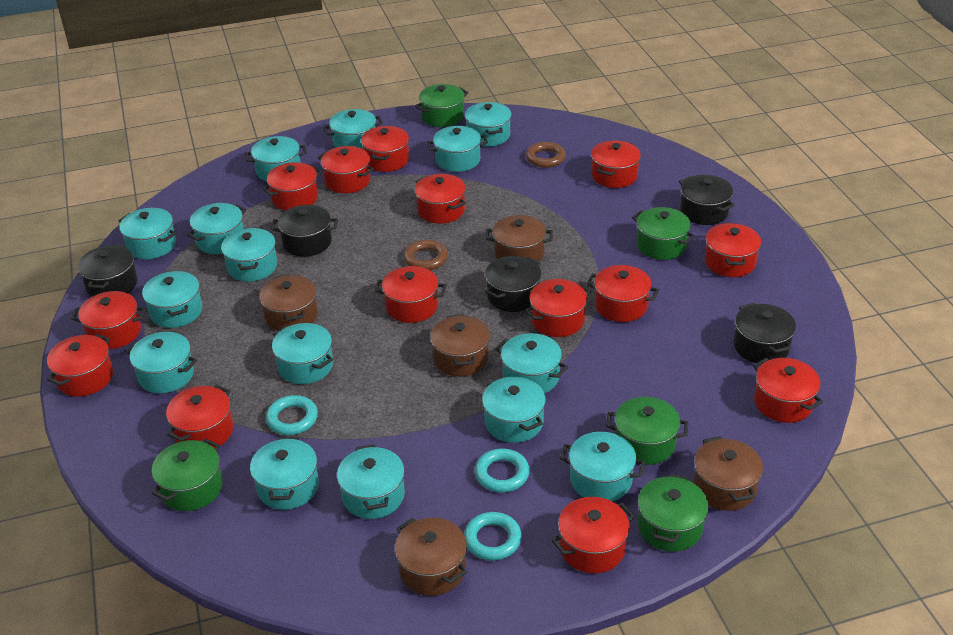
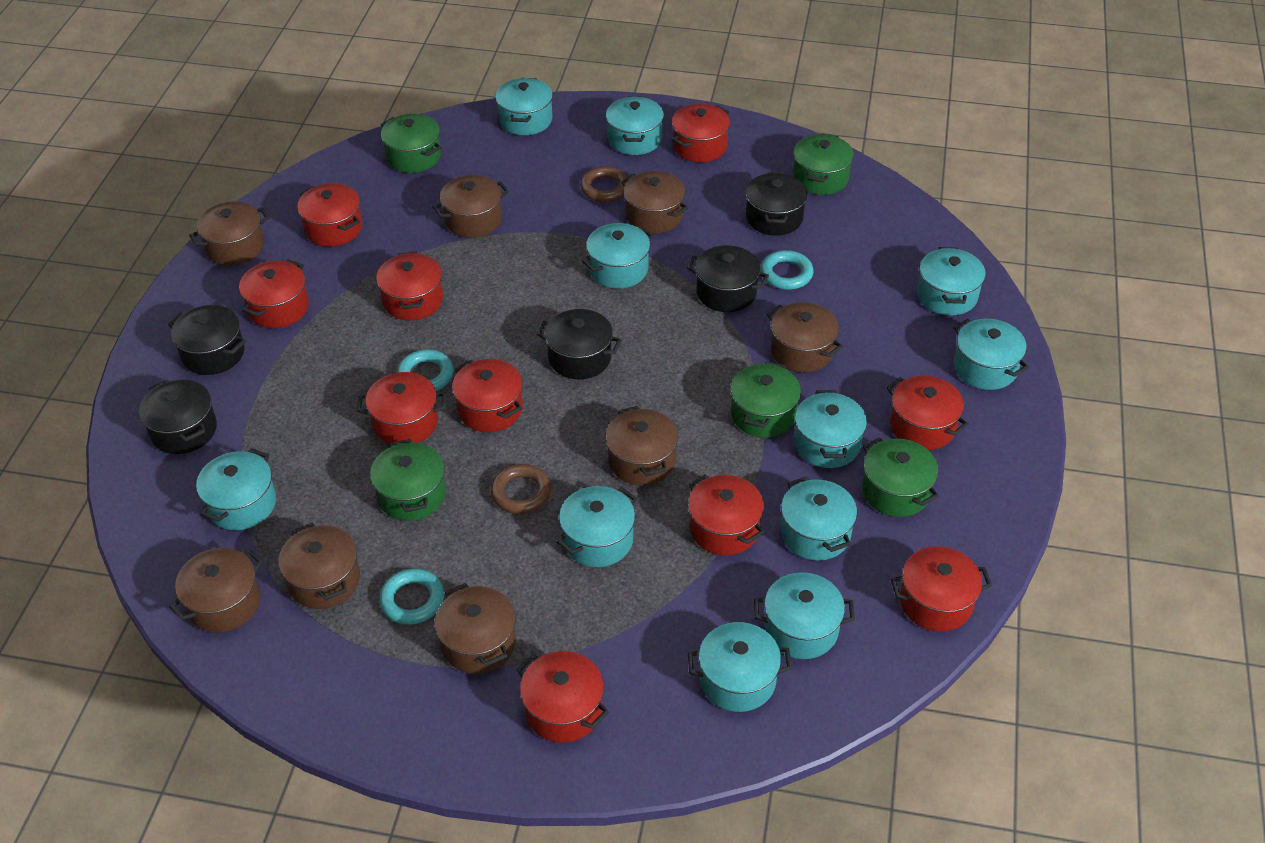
brown pot: [259,274,318,331] [395,518,467,596] [430,314,490,377] [486,215,553,262] [693,436,763,511] = 5 -> [169,548,263,633] [189,202,269,266] [278,523,360,609] [433,175,509,238] [435,583,516,674] [606,406,678,485] [621,171,688,233] [767,302,843,373] = 8
red pot: [47,334,113,397] [71,291,146,349] [166,385,233,449] [262,162,322,210] [318,146,374,193] [361,126,409,172] [374,266,446,323] [415,174,466,224] [525,279,591,337] [552,497,635,573] [586,265,659,322] [591,140,641,188] [705,223,761,277] [753,358,823,423] = 14 -> [239,260,309,328] [297,183,362,247] [357,372,446,444] [376,251,443,320] [452,359,523,432] [517,651,609,743] [672,104,730,162] [688,474,764,555] [887,375,969,450] [891,546,992,632] = 10
turquoise pot: [118,208,176,259] [125,332,197,393] [142,271,203,328] [187,203,246,254] [221,227,277,282] [245,136,307,182] [250,437,319,510] [272,323,333,384] [323,109,383,149] [337,444,405,519] [427,126,488,172] [465,102,512,146] [482,376,546,443] [495,333,568,393] [560,432,645,501] = 15 -> [196,448,276,530] [495,78,553,135] [556,486,637,567] [582,223,654,289] [606,96,664,155] [688,622,792,712] [754,572,855,659] [781,476,857,561] [794,390,867,468] [917,247,986,315] [954,319,1029,390] = 11

